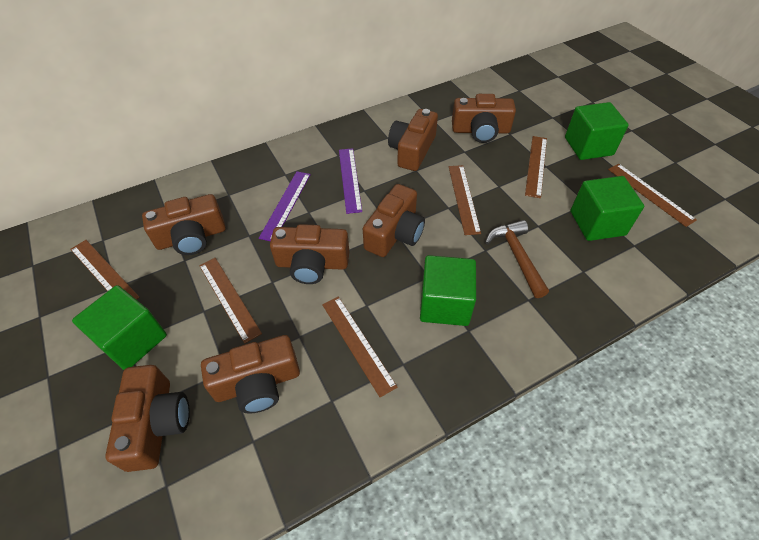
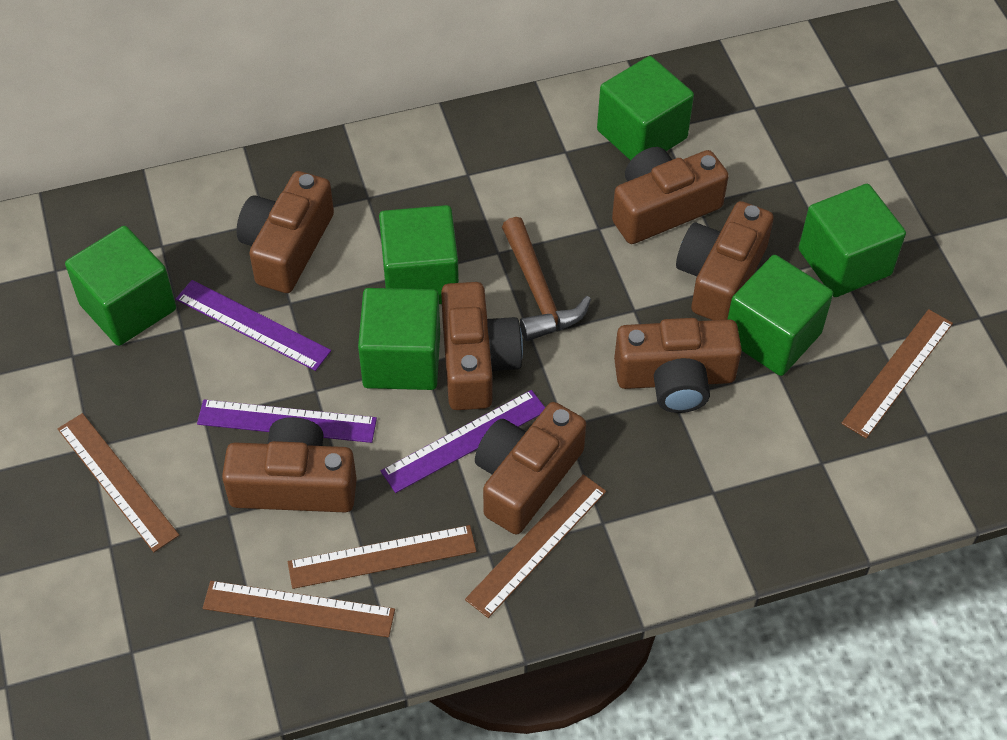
brown ruler: [70,240,140,300] [199,258,262,344] [322,296,397,397] [449,165,481,235] [525,136,547,198] [608,164,697,227] = 6 -> [57,413,179,552] [203,581,395,637] [288,525,476,589] [465,474,606,618] [841,309,953,439] = 5
green cube: [72,285,167,370] [420,255,476,326] [565,102,628,160] [570,176,644,241] = 4 -> [65,226,176,346] [358,288,440,390] [379,205,459,304] [597,56,694,161] [727,255,833,376] [799,184,906,297] = 6
purple ruler: [259,171,311,241] [339,148,362,214] = 2 -> [176,280,331,371] [197,400,377,443] [381,390,545,493] = 3

